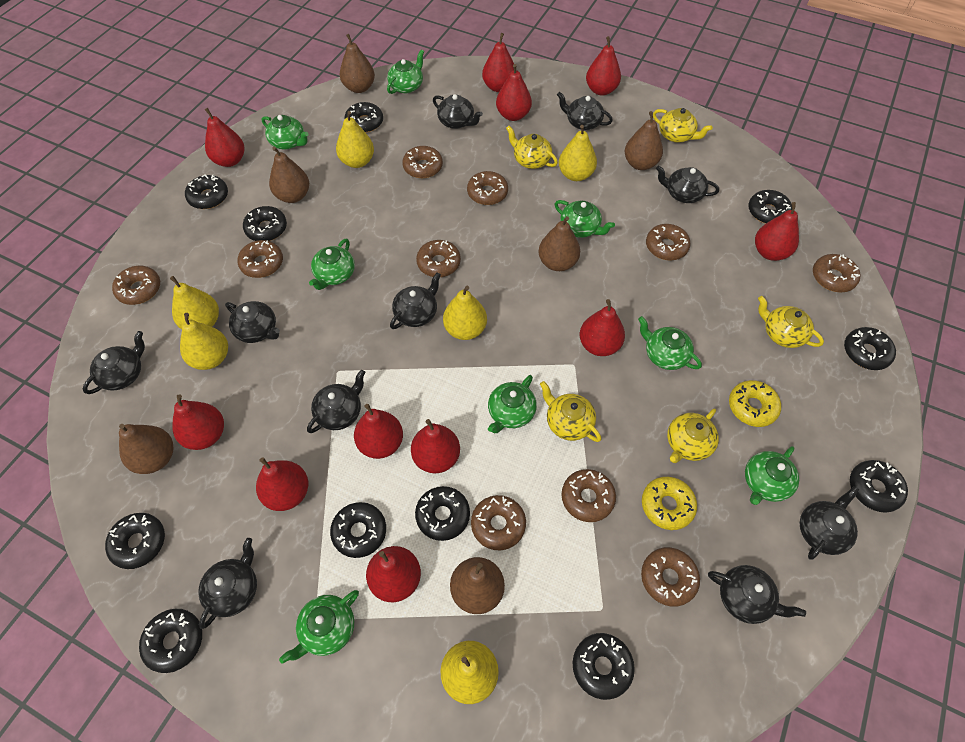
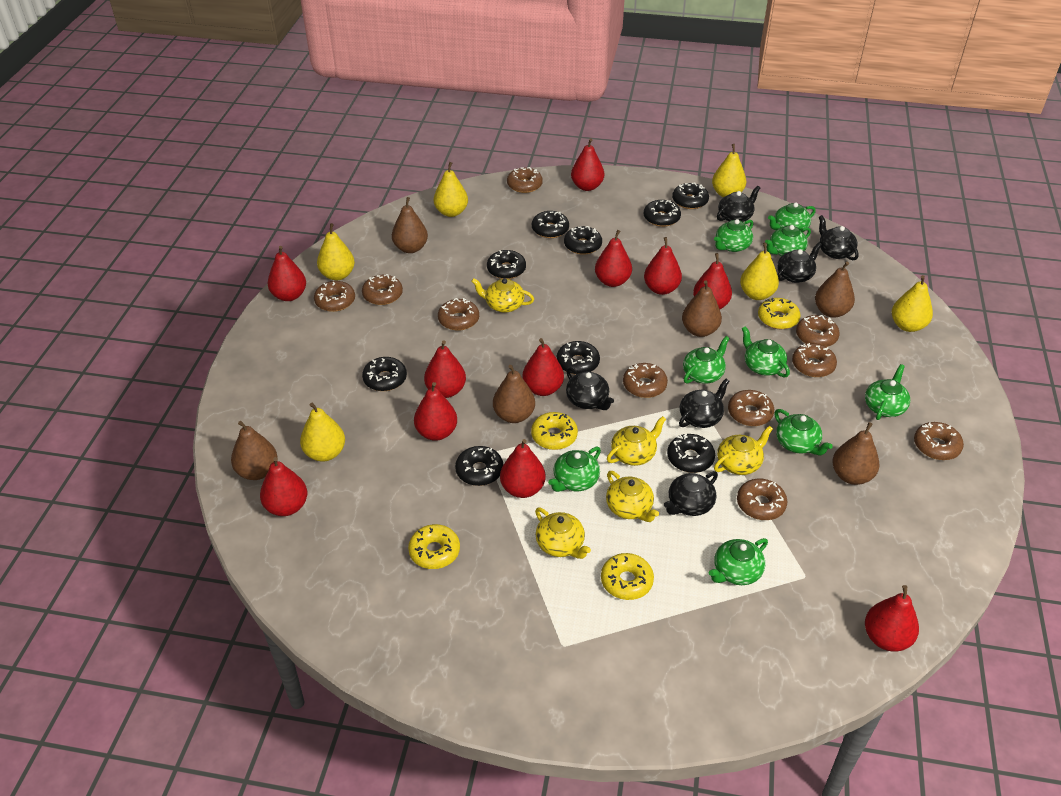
black donut: [105,513,165,569] [139,609,202,673] [185,174,228,209] [243,206,287,241] [330,502,386,558] [344,102,383,133] [415,486,470,541] [573,633,635,700] [748,190,792,224] [844,327,896,370] [850,460,908,513] = 11 -> [362,357,407,391] [455,446,503,486] [487,250,526,279] [532,211,569,238] [557,341,600,375] [564,226,602,255] [644,200,681,227] [667,434,715,473] [672,183,709,209] = 9
black teapot: [83,331,145,394] [198,538,257,629] [225,301,280,343] [307,370,365,433] [390,272,441,329] [433,94,483,129] [557,92,613,130] [656,165,719,203] [708,565,806,624] [799,486,859,560] = 10 -> [566,367,614,410] [664,471,718,516] [679,379,729,428] [717,186,760,222] [777,242,822,283] [819,215,859,260] = 6
green teapot: [262,115,309,149] [279,590,359,664] [309,239,355,290] [387,49,424,94] [488,375,537,433] [555,200,615,238] [638,316,702,370] [745,446,799,505] = 8 -> [548,447,601,492] [683,336,730,384] [709,538,768,585] [714,219,753,252] [742,326,790,377] [765,225,811,256] [768,202,816,232] [774,409,833,455] [865,364,910,420] = 9
yellow donut: [642,477,697,530] [729,380,781,427] = 2 -> [408,524,460,569] [531,412,578,450] [601,553,654,600] [758,298,800,329] = 4

